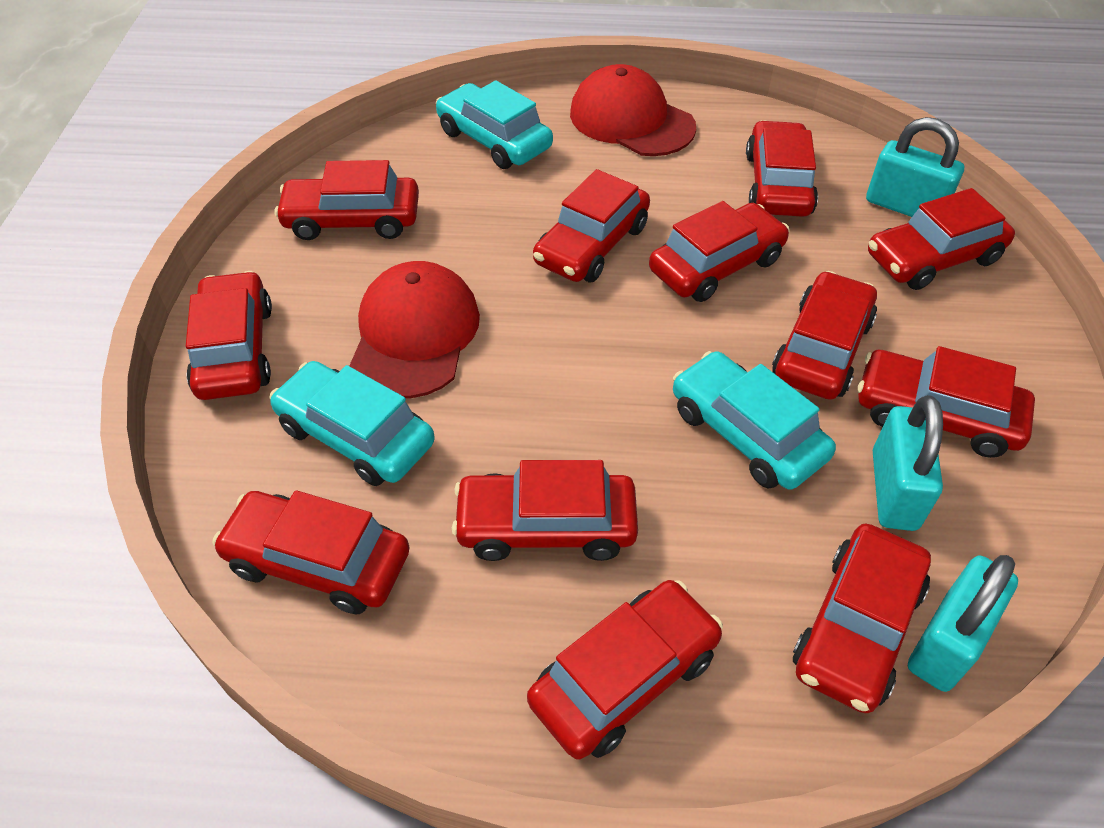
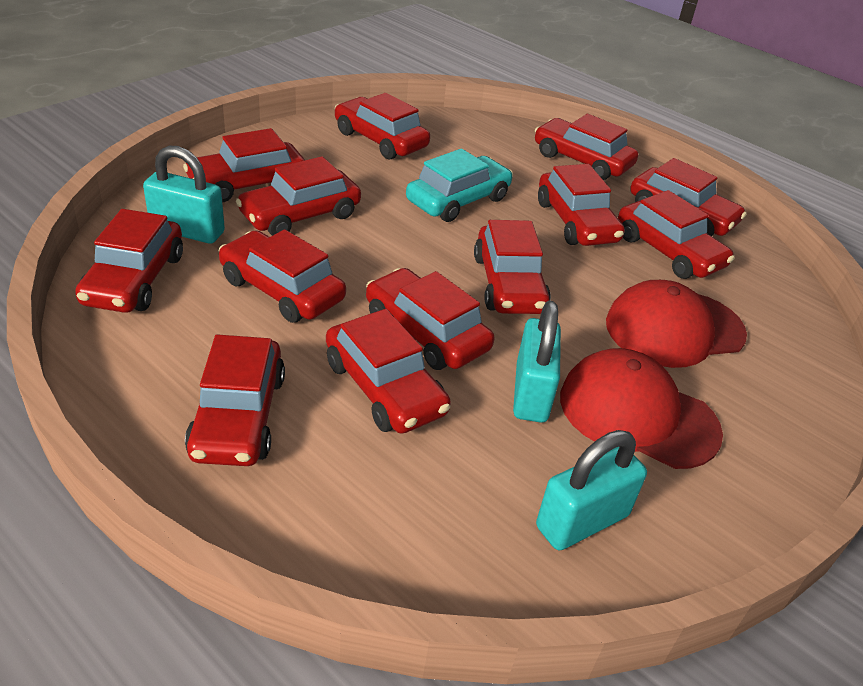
red car: [186,271,272,400] [212,490,410,614] [275,160,419,240] [452,460,638,561] [527,580,723,760] [533,169,650,282] [649,201,790,302] [746,120,818,217] [772,271,877,400] [793,524,931,713] [858,346,1035,458] [868,188,1015,290] = 12 -> [75,209,183,313] [183,128,305,202] [185,334,285,466] [219,229,346,323] [236,156,361,236] [326,309,451,434] [335,93,430,160] [366,268,495,370] [474,220,551,314] [535,114,638,180] [538,164,625,246] [618,190,735,279] [630,158,747,236] = 13
turquoise car: [270,361,435,486] [436,80,553,169] [673,351,836,490] = 3 -> [406,149,513,222] = 1

